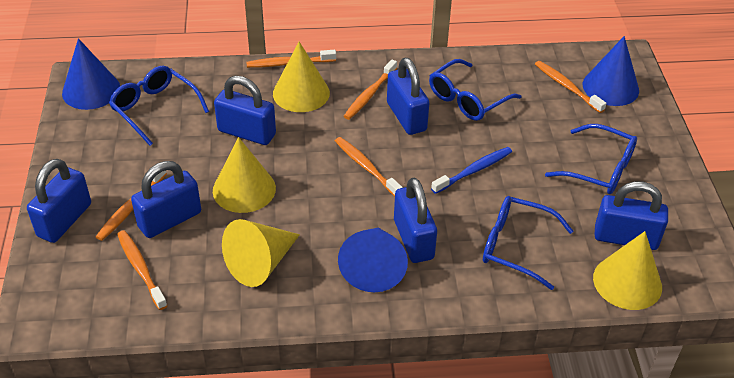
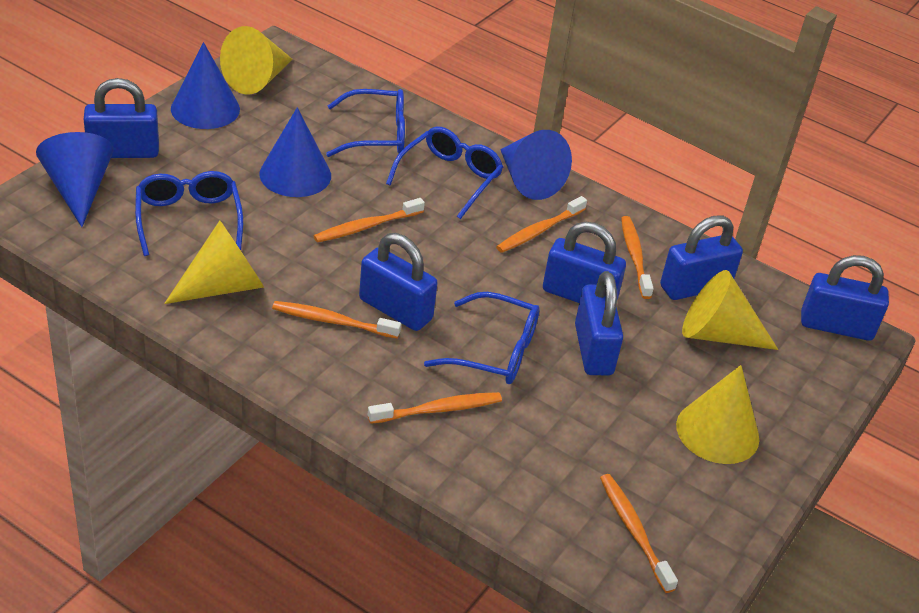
blue cone: [62,38,120,110] [338,228,408,292] [583,36,639,106] = 3 -> [36,132,114,227] [171,42,240,129] [259,107,331,197] [500,130,572,200] = 4
blue toothbrush: [431,147,512,194] = 1 -> none = 0

